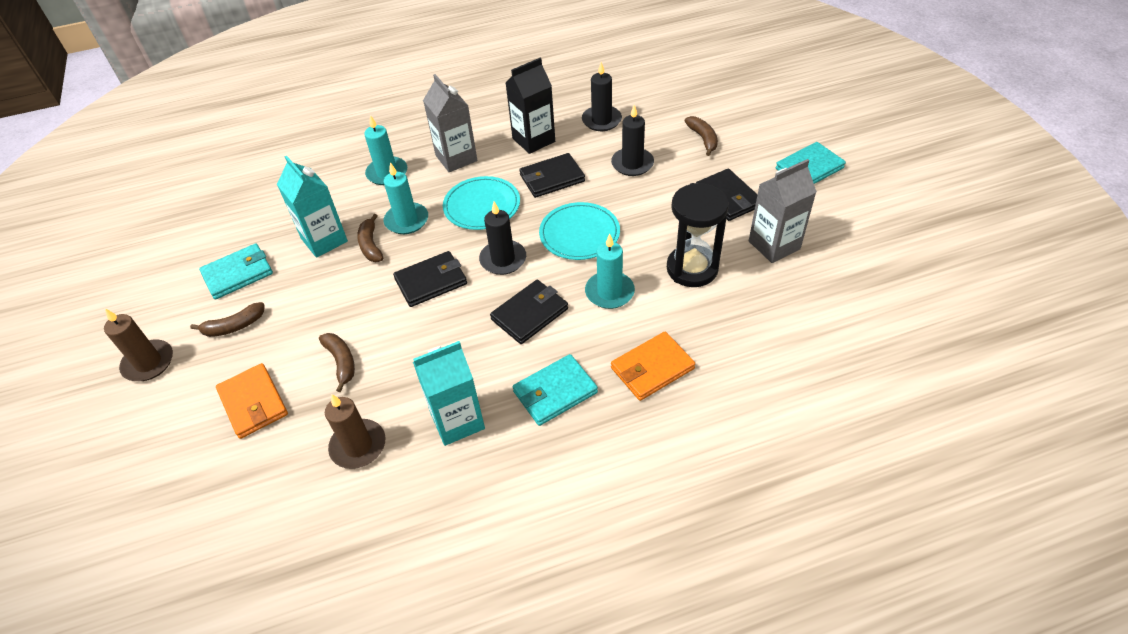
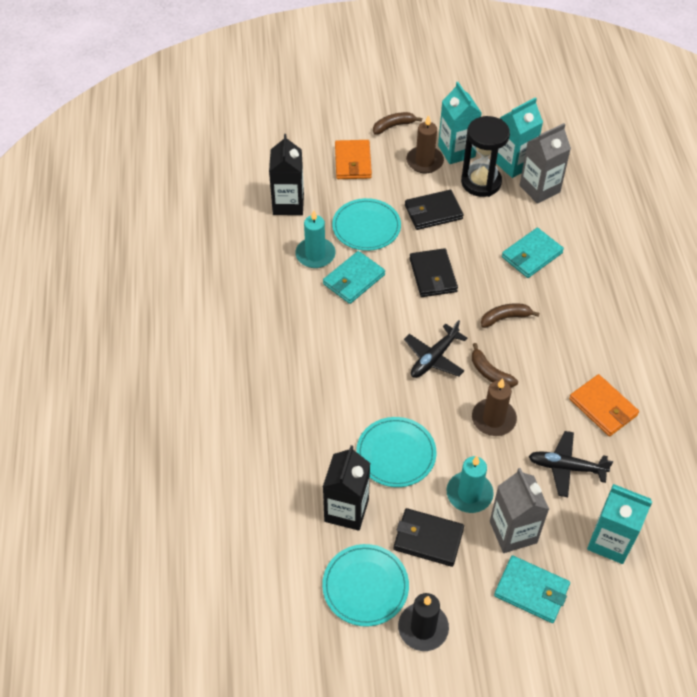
black candle: [479,202,526,275] [582,62,622,131] [611,105,654,176] = 3 -> [398,593,449,651] = 1
black carton: [506,58,555,154] = 1 -> [269,134,304,215] [323,445,370,531] = 2
black plane: none = 0 -> [404,320,467,378] [528,431,613,497] = 2
black wallet: [393,251,467,307] [490,280,568,344] [519,153,585,198] [696,169,758,221] = 4 -> [394,508,464,567] [405,190,463,230] [410,248,458,297] = 3
brown banana: [190,302,264,337] [319,333,355,392] [357,214,383,262] [685,116,718,156] = 4 -> [373,112,422,135] [472,343,518,388] [481,303,540,328] = 3
turquoise candle: [364,115,407,185] [384,162,428,234] [585,234,635,309] = 3 -> [295,210,336,268] [446,456,494,513] = 2
turquoise carton: [277,156,348,258] [413,341,485,446] = 2 -> [438,82,482,164] [496,97,543,178] [587,484,652,564] = 3
turquoise plate: [443,176,520,230] [539,202,620,260] = 2 -> [322,544,409,627] [332,198,401,251] [356,417,437,487] = 3

